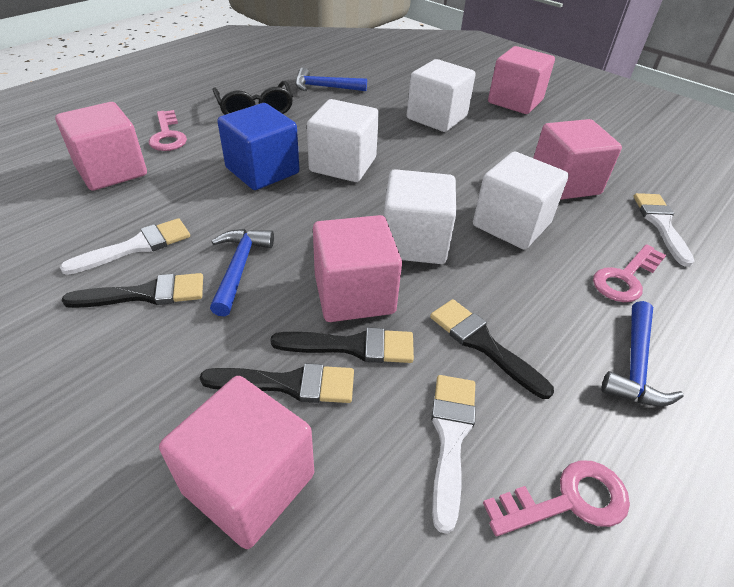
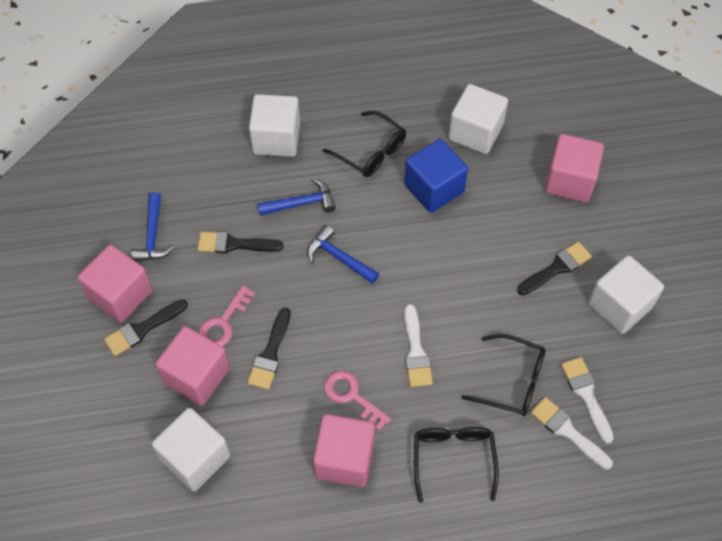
black glasses: [212,81,293,115] = 1 -> [323,111,406,177] [414,427,499,503] [462,334,546,416] = 3
pink cube: [55,102,147,191] [159,376,314,549] [313,215,402,322] [488,46,555,114] [533,119,622,200] = 5 -> [78,245,153,322] [156,326,230,405] [313,414,375,487] [545,134,604,202] = 4
pink key: [149,110,187,151] [483,460,630,536] [593,244,666,302] = 3 -> [198,285,256,346] [324,371,391,431] = 2

